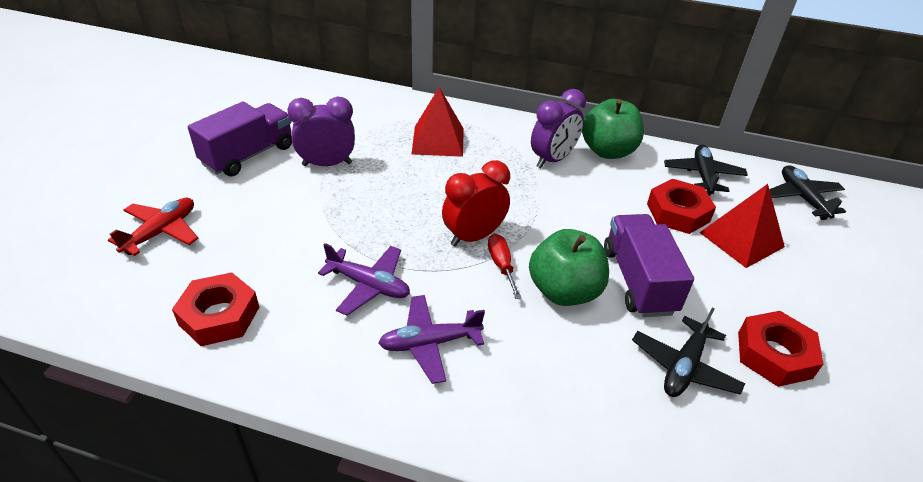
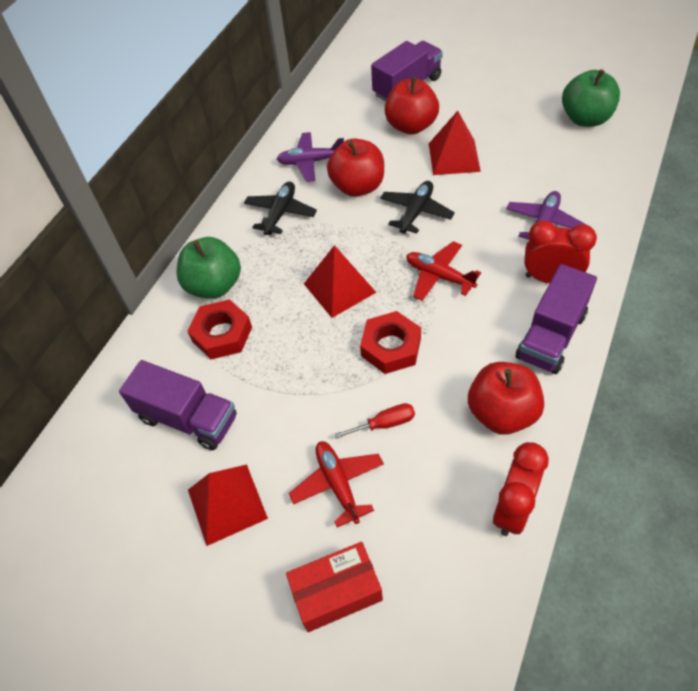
black plane: [632,308,745,397] [664,145,748,196] [769,165,846,220] = 3 -> [244,181,317,235] [380,181,455,234] = 2
purple clock: [287,97,355,166] [531,89,586,168] = 2 -> none = 0
purple truck: [188,102,292,176] [604,214,694,317] = 2 -> [119,360,237,450] [371,41,443,101] [516,264,597,374] = 3
red apple: none = 0 -> [327,138,384,197] [384,77,439,135] [468,362,544,435] = 3
red box: none = 0 -> [286,542,383,632] = 1
red clock: [442,160,510,247] = 1 -> [492,442,549,536] [524,220,597,283] = 2
red nut: [172,272,259,346] [647,179,716,234] [738,311,823,387] = 3 -> [187,299,252,359] [360,311,421,374] = 2
red plane: [108,198,199,256] = 1 -> [289,441,384,527] [406,241,481,301] = 2
red pyramid: [412,87,464,157] [699,184,785,268] = 2 -> [188,465,268,546] [304,245,377,318] [429,111,481,175] = 3

